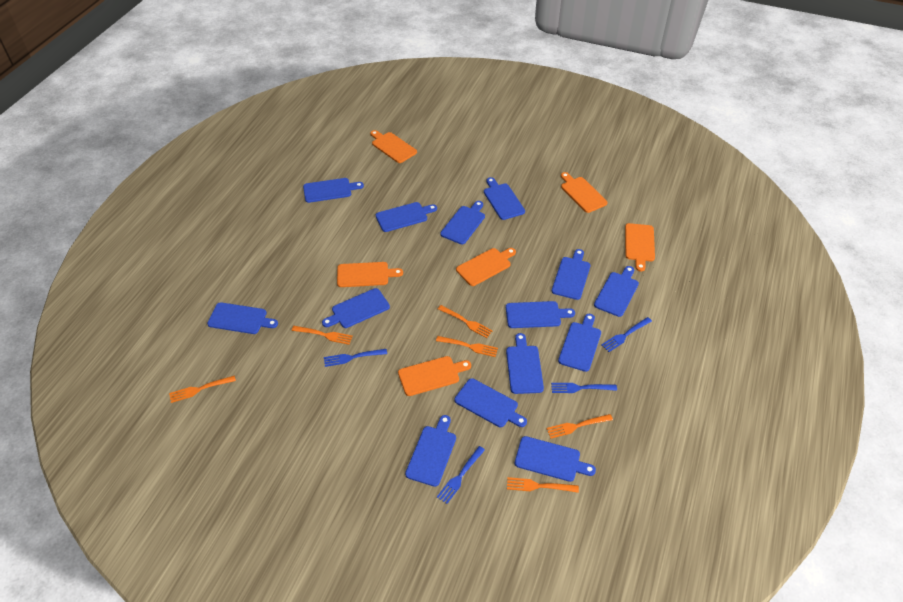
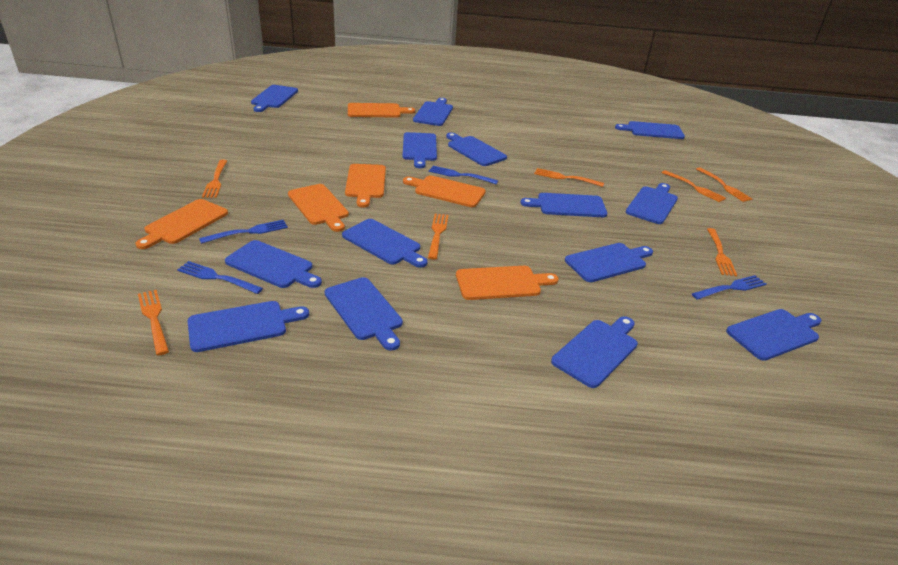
orange fork: [169,375,236,403] [292,326,353,345] [436,336,498,357] [438,305,493,338] [507,477,579,493] [546,414,613,439] = 6 -> [138,290,169,355] [202,160,227,198] [428,214,449,259] [534,168,604,187] [661,170,726,202] [696,167,752,202] [707,228,737,276] = 7

